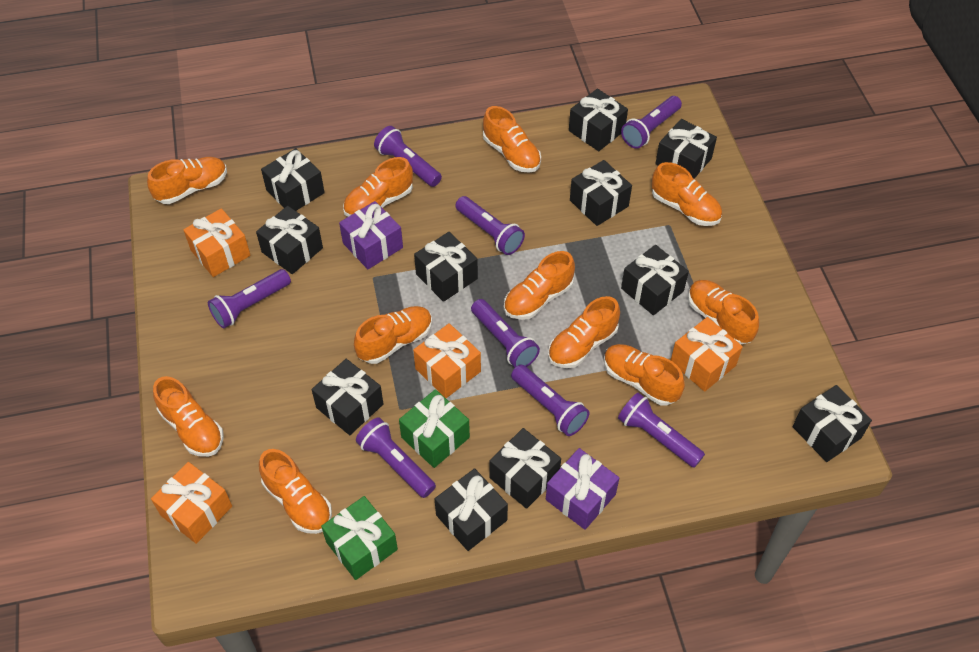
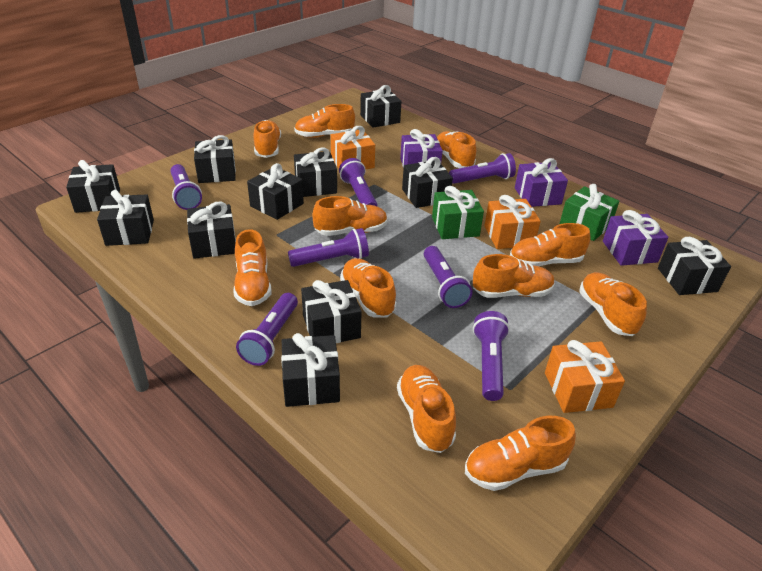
orange gift: [151,462,232,544] [183,208,251,277] [413,323,481,398] [671,317,743,392] = 4 -> [331,126,375,170] [484,195,541,249] [545,340,625,413] = 3
purple flashlight: [208,269,291,328] [356,417,436,498] [374,126,442,187] [455,196,525,255] [471,299,540,367] [511,365,589,436] [618,393,705,468] [621,96,682,149] = 8 -> [170,164,202,210] [236,293,298,366] [288,228,369,267] [339,158,378,206] [424,246,472,308] [449,153,516,184] [473,311,510,401] = 7
purple gift: [339,201,403,269] [546,448,619,530] = 2 -> [400,129,443,168] [515,158,568,207] [603,210,668,266] = 3

